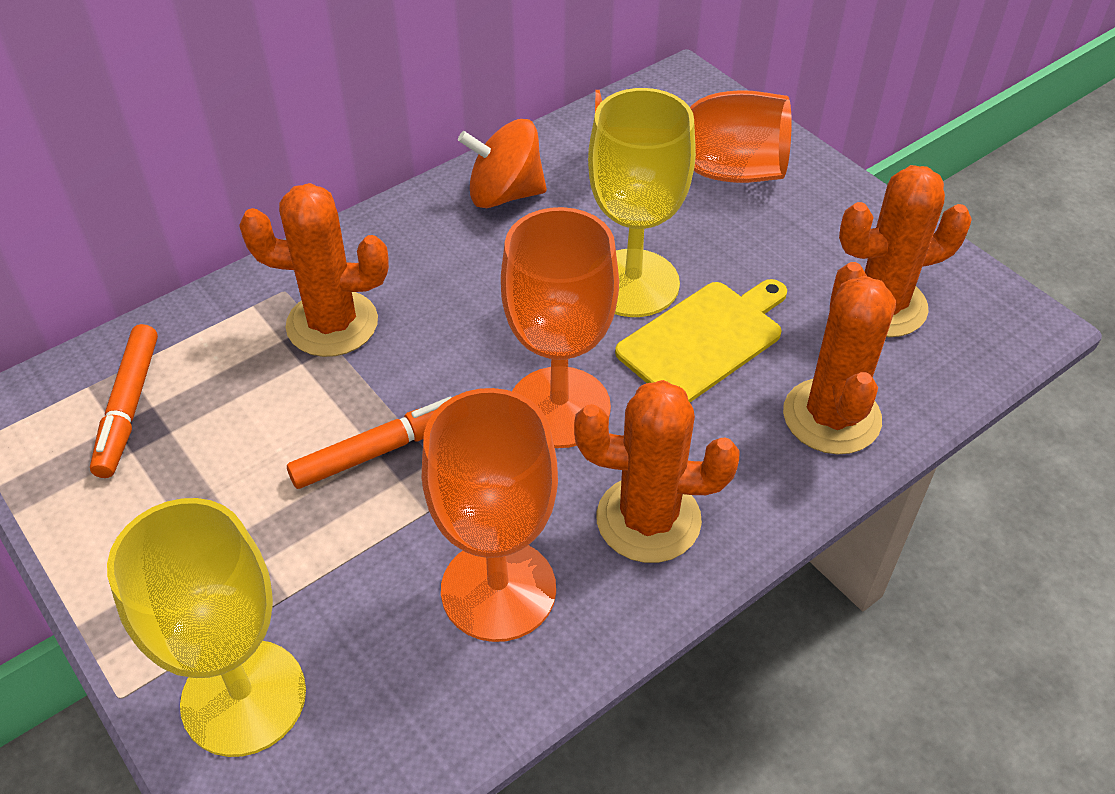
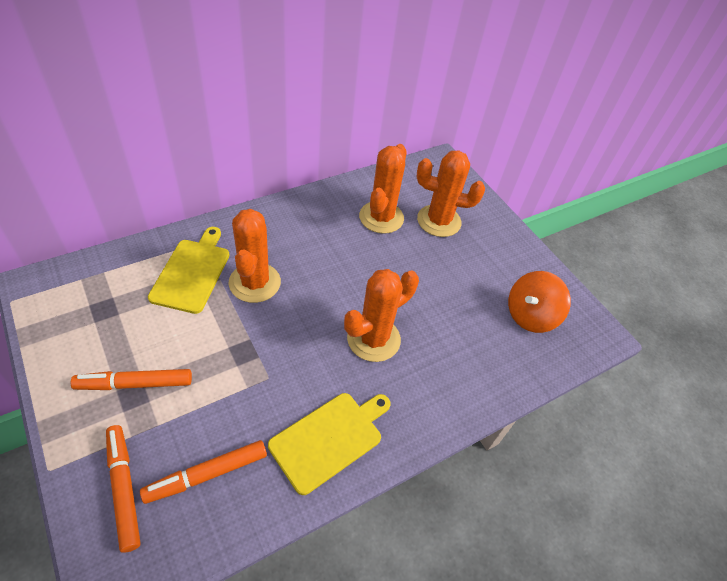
orange goblet: [422,388,558,642] [501,207,619,448] [595,90,792,183] = 3 -> none = 0
orange marker: [90,324,158,478] [287,397,452,489] = 2 -> [71,369,192,390] [106,425,141,553] [140,440,267,504] = 3
yellow cutting board: [615,279,787,402] = 1 -> [148,227,229,314] [268,393,391,495] = 2
yellow goblet: [107,498,306,757] [588,88,696,317] = 2 -> none = 0

